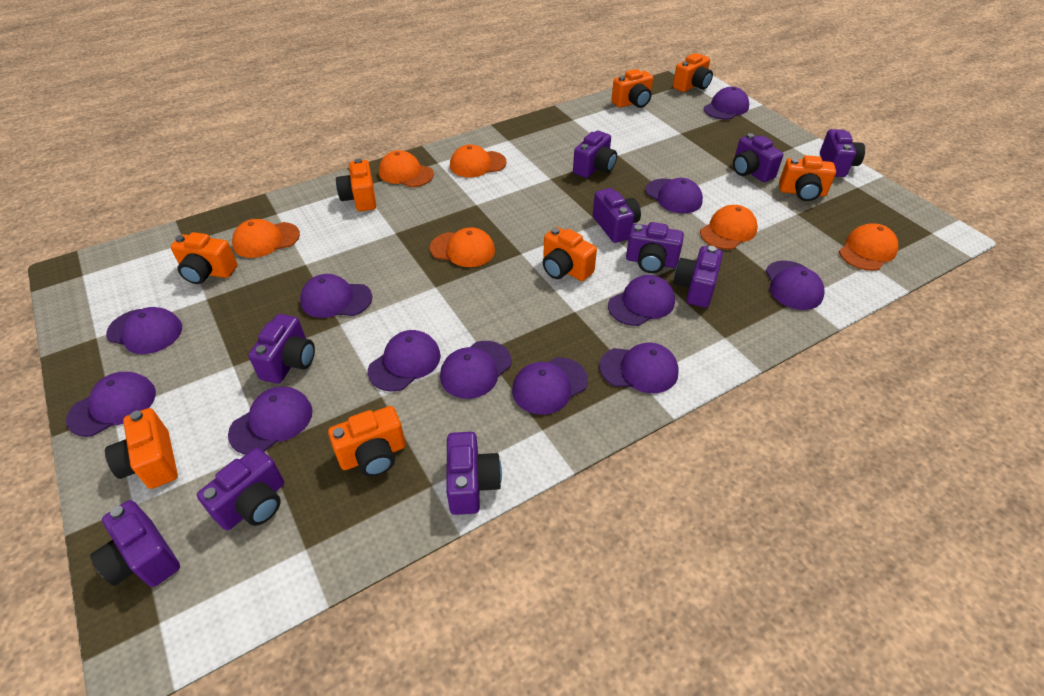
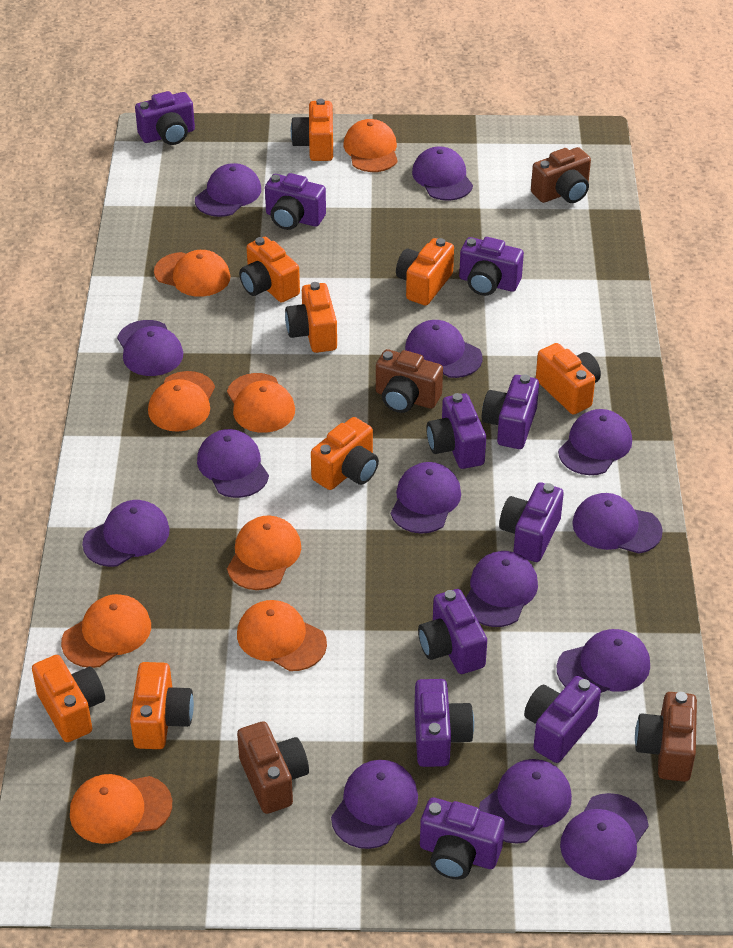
brown camera: none = 0 -> [237,721,309,814] [376,349,443,413] [531,147,591,203] [635,692,697,782] = 4
orange cap: [232,219,300,258] [379,150,434,187] [430,227,495,267] [450,144,507,178] [700,205,758,250] [839,223,898,271] = 6 -> [61,594,151,668] [70,774,172,844] [148,371,215,432] [154,250,230,297] [227,373,295,433] [227,515,301,590] [237,600,327,671] [344,119,398,172] = 8
purple cap: [66,372,156,437] [106,307,182,354] [228,387,313,455] [300,274,372,318] [368,330,441,391] [440,341,512,399] [512,357,588,415] [599,343,679,393] [608,275,675,326] [645,178,703,213] [704,87,749,120] [766,260,825,310] = 12 -> [82,500,170,567] [117,320,183,376] [195,163,261,217] [197,429,269,498] [331,760,418,849] [391,462,461,534] [405,320,483,378] [412,147,473,201] [466,551,538,627] [479,759,572,844] [557,629,650,693] [558,409,632,475] [560,793,649,881] [572,493,663,554] = 14

